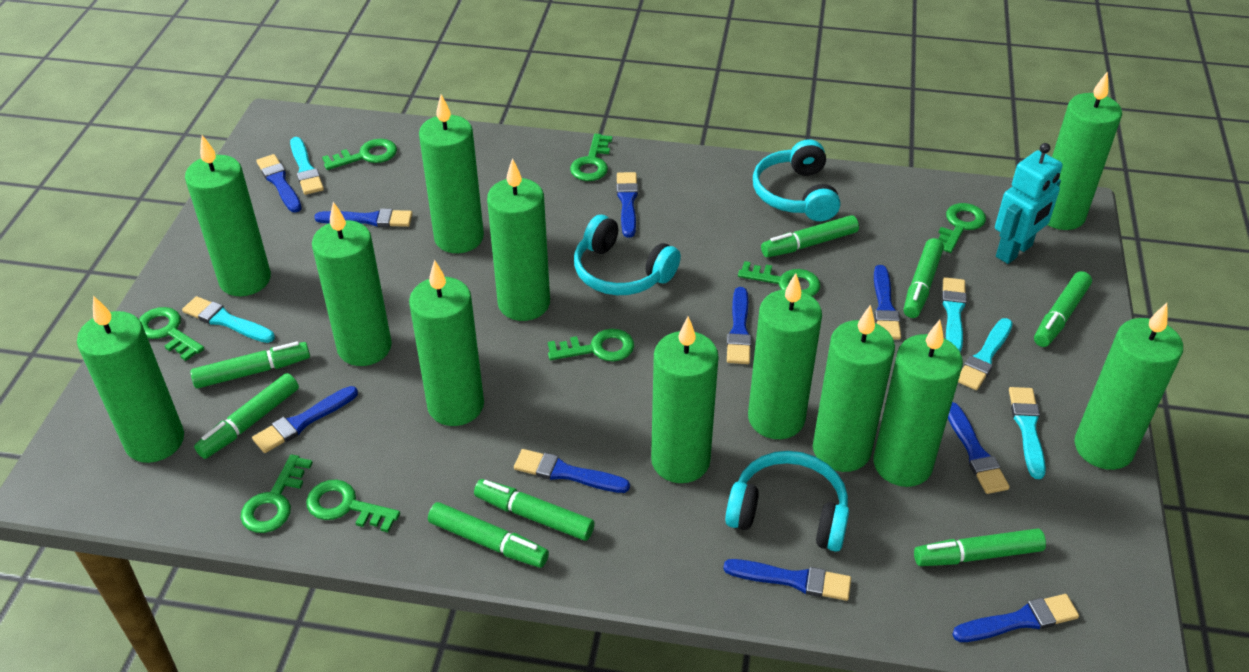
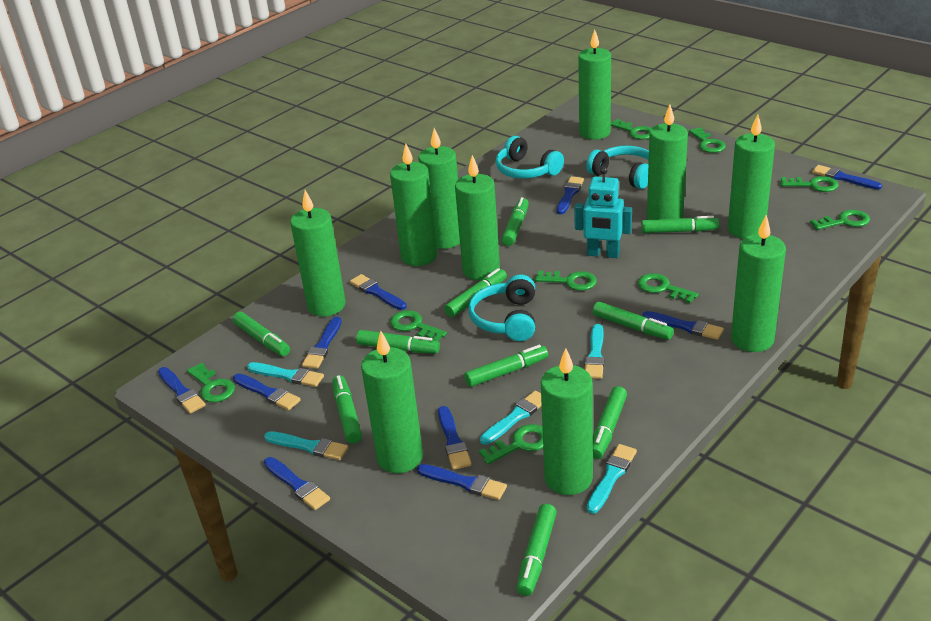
green candle: [77,296,184,463] [185,135,271,296] [312,202,392,366] [409,260,484,426] [419,94,484,253] [487,158,550,321] [651,316,719,483] [748,273,822,439] [813,305,895,472] [874,320,963,487] [1048,71,1122,230] [1074,303,1183,470] = 12 -> [290,190,346,317] [361,331,423,473] [390,144,437,266] [418,128,460,249] [455,155,500,280] [541,348,593,495] [578,30,611,140] [647,105,688,220] [728,114,775,239] [731,215,786,352] = 10
green key: [139,307,204,361] [240,454,313,533] [306,480,400,532] [322,139,397,170] [548,329,634,362] [570,134,612,181] [738,261,820,297] [938,203,986,253] = 8 -> [187,363,235,402] [390,310,447,341] [479,424,543,464] [535,271,597,291] [611,119,652,140] [638,273,698,303] [689,127,726,153] [780,176,839,192] [810,210,870,230] = 9
green marker: [190,341,310,389] [194,373,299,459] [428,502,549,568] [474,479,595,541] [761,215,859,257] [904,238,944,318] [914,529,1046,566] [1034,271,1092,347] = 8 -> [233,312,290,356] [332,375,362,444] [356,330,440,354] [444,268,507,317] [464,345,548,387] [501,197,529,246] [516,504,557,596] [593,302,674,340] [593,386,627,459] [641,216,719,233] = 10

